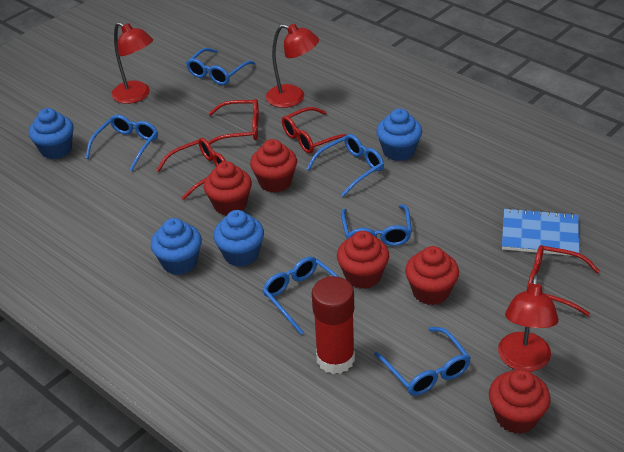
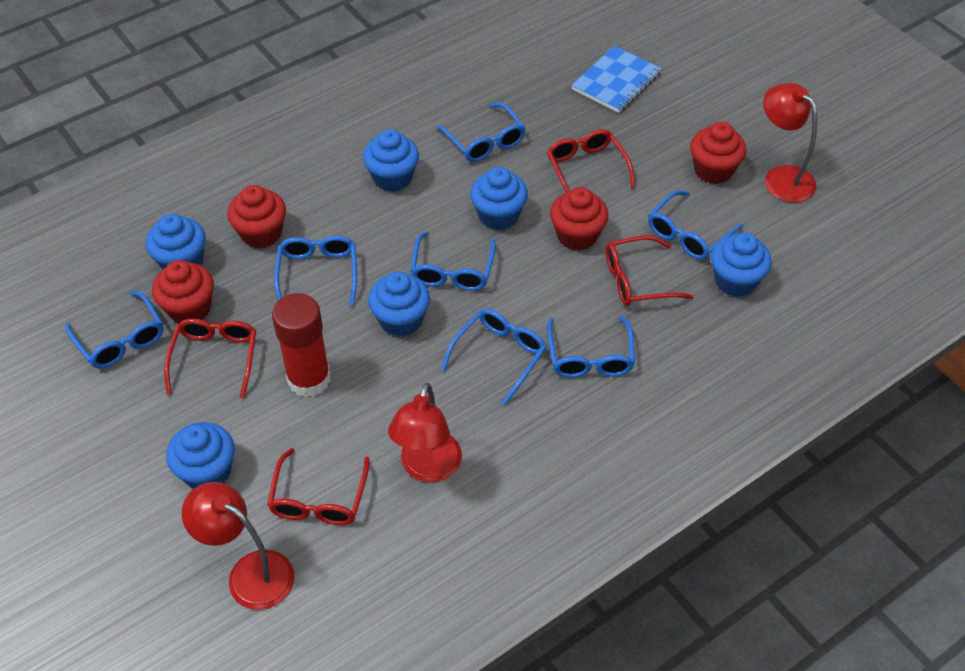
blue cupcake: [29,108,74,159] [151,218,202,275] [213,210,264,267] [376,109,422,161] = 4 -> [146,214,206,269] [166,422,235,488] [363,129,419,192] [368,272,430,337] [470,167,528,230] [711,233,772,297] = 6
blue glasses: [86,115,158,171] [186,48,255,85] [262,257,339,335] [306,134,384,197] [341,205,412,246] [374,327,471,396] = 6 -> [66,291,164,368] [274,235,357,306] [411,232,496,291] [436,103,526,162] [441,309,546,405] [547,316,635,378] [648,190,744,260] = 7
red cupcake: [204,161,252,216] [250,139,297,193] [337,231,389,289] [405,246,459,305] [489,369,550,434] = 5 -> [152,260,214,324] [227,185,286,249] [550,187,609,251] [690,122,746,184] = 4

